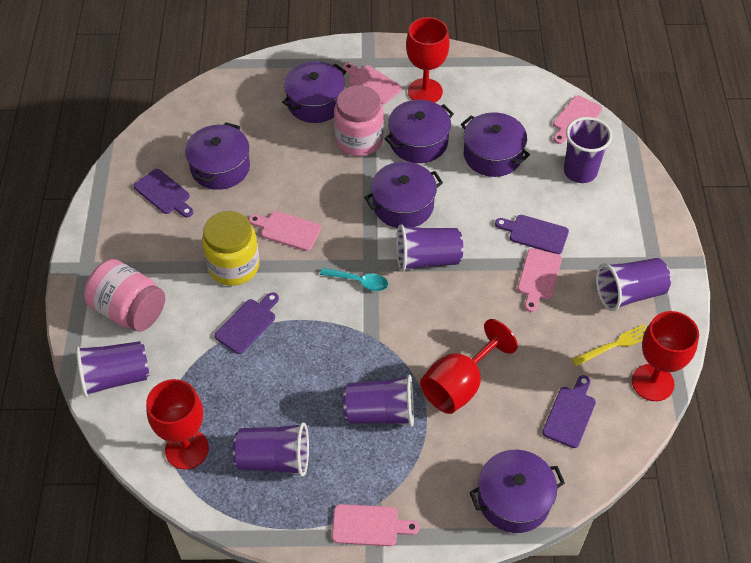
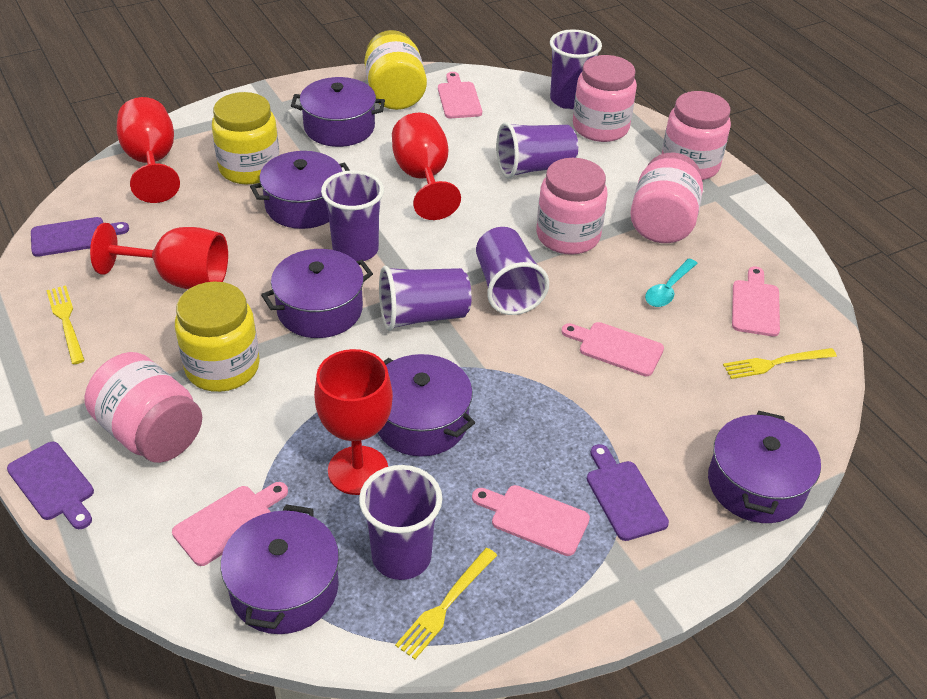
pink jar: [84,259,165,332] [334,85,384,156] = 2 -> [84,352,202,463] [537,158,608,255] [573,55,637,142] [630,152,703,243] [662,91,731,180] = 5
purple cutting board: [134,169,193,218] [214,292,279,354] [495,215,569,254] [542,375,596,448] = 4 -> [7,441,94,529] [31,217,129,257] [587,444,669,541] = 3
yellow fork: [571,324,647,366] = 1 -> [46,285,85,364] [395,548,497,659] [723,348,837,379] = 3
yellow jar: [202,211,260,286] = 1 -> [175,281,260,392] [212,92,279,184] [364,30,427,110] = 3

